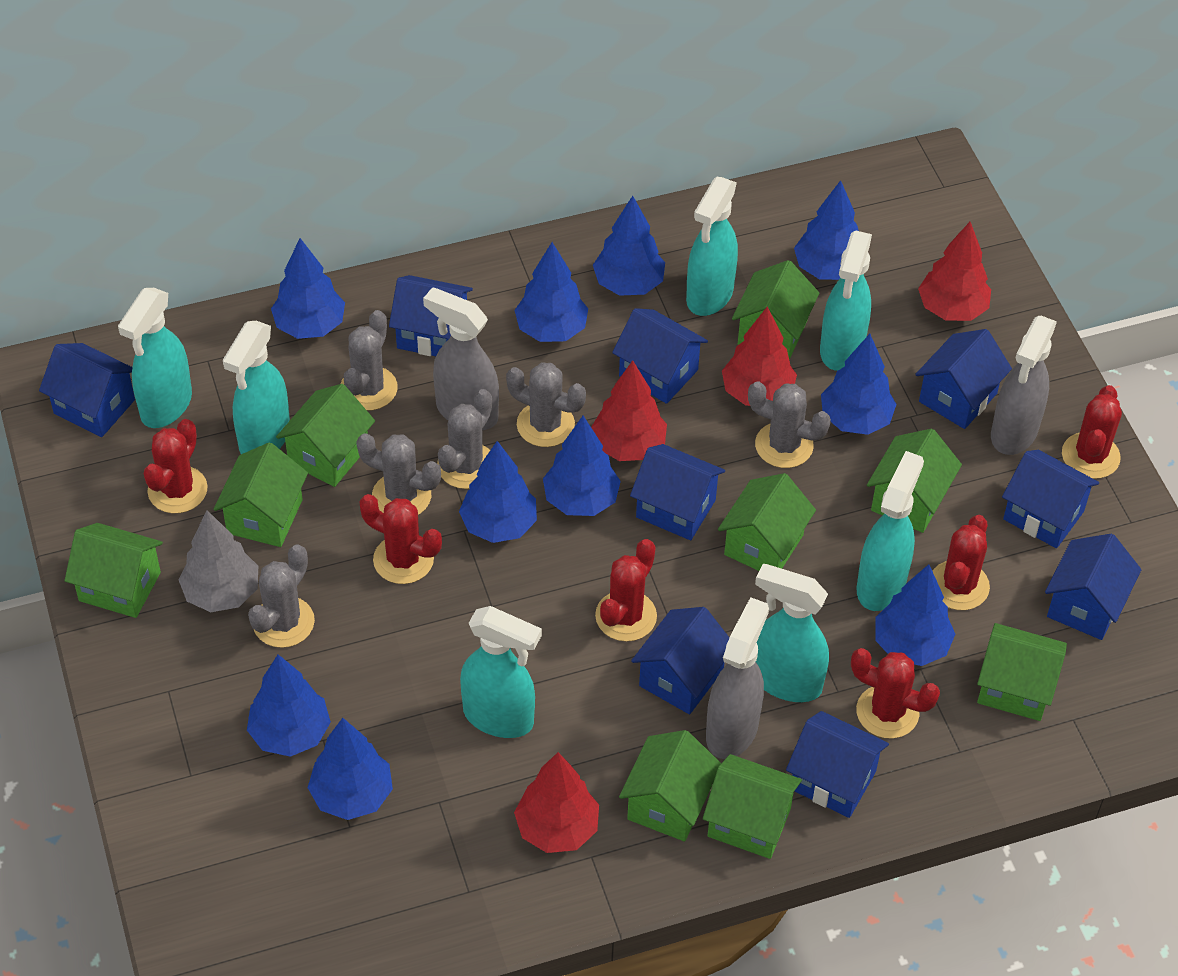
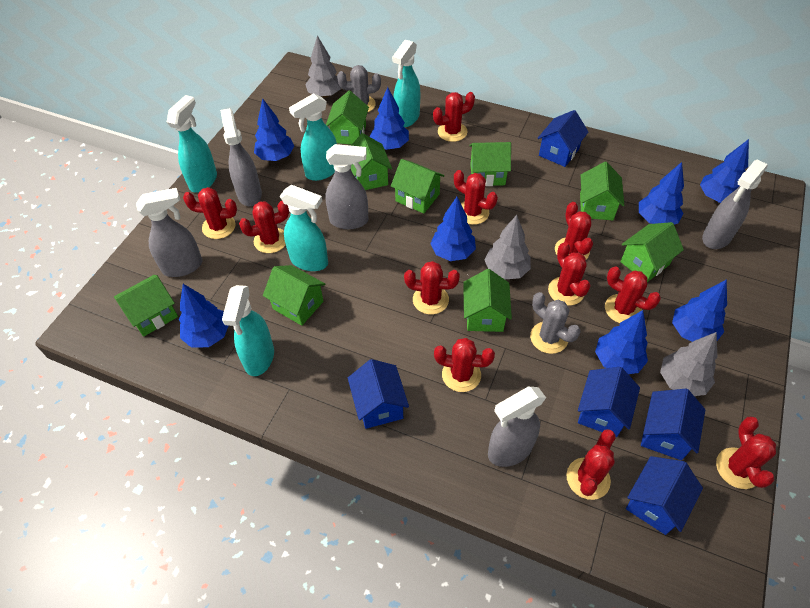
blue house: [39,343,135,437] [389,275,473,356] [612,308,708,404] [630,444,725,540] [631,607,729,714] [786,711,889,818] [915,329,1012,429] [1002,450,1099,548] [1045,534,1141,640] = 9 -> [348,359,409,429] [538,110,588,167] [578,367,640,437] [626,456,703,535] [641,389,705,460] = 5
blue tree: [247,654,331,757] [271,238,345,339] [308,718,393,820] [459,441,537,543] [515,242,588,342] [543,416,621,516] [593,196,665,296] [794,180,859,280] [821,334,897,435] [875,564,955,666] = 10 -> [179,284,229,348] [254,98,294,161] [369,87,409,150] [430,197,476,261] [595,310,648,374] [639,162,684,225] [672,279,727,342] [700,139,749,203] = 8
grey cactus: [248,545,315,648] [341,310,398,411] [356,433,441,515] [437,389,492,489] [506,362,586,447] [748,381,831,468] = 6 -> [337,65,381,112] [530,292,581,354] = 2
grey spray bottle: [423,287,499,430] [706,597,769,759] [991,316,1057,455] = 3 -> [136,188,202,277] [220,108,262,206] [325,144,369,229] [488,387,546,467] [702,159,768,249] = 5
grey tree: [179,510,258,612] = 1 -> [305,36,341,98] [484,215,531,279] [660,332,717,396] = 3
red cactus: [144,419,208,513] [359,494,442,584] [595,539,657,642] [851,648,940,739] [933,515,990,610] [1062,385,1122,479] = 6 -> [183,187,237,239] [239,201,289,253] [404,261,460,315] [433,92,475,142] [434,338,495,392] [454,170,498,225] [548,242,591,306] [555,202,593,260] [566,429,616,500] [605,266,661,323] [716,417,776,489] = 11
red tree: [514,752,599,853] [591,361,667,461] [722,306,797,406] [918,222,991,321] = 4 -> none = 0
turquoise spray bottle: [118,288,192,428] [223,321,290,454] [460,606,542,738] [686,177,738,316] [755,564,829,702] [820,231,872,371] [857,451,924,611] = 7 -> [167,95,217,193] [222,285,274,376] [280,185,328,271] [289,93,337,181] [392,40,420,127] = 5

